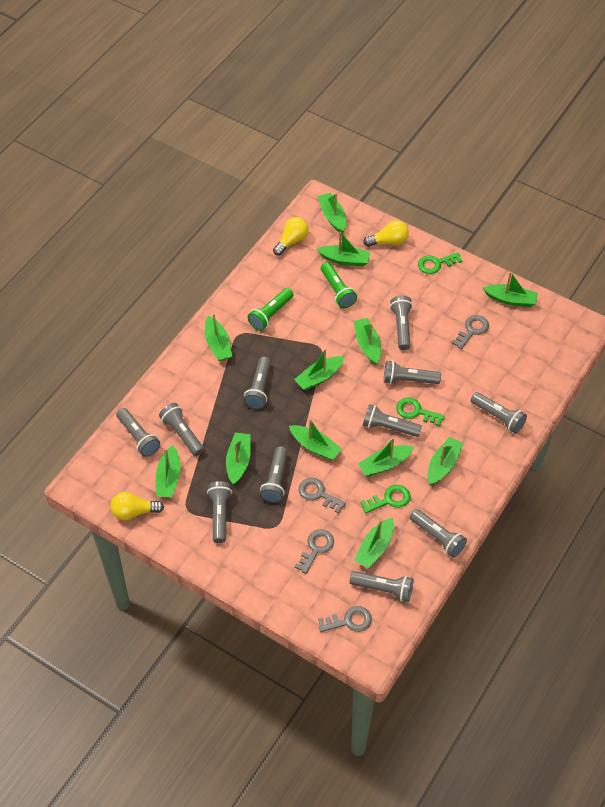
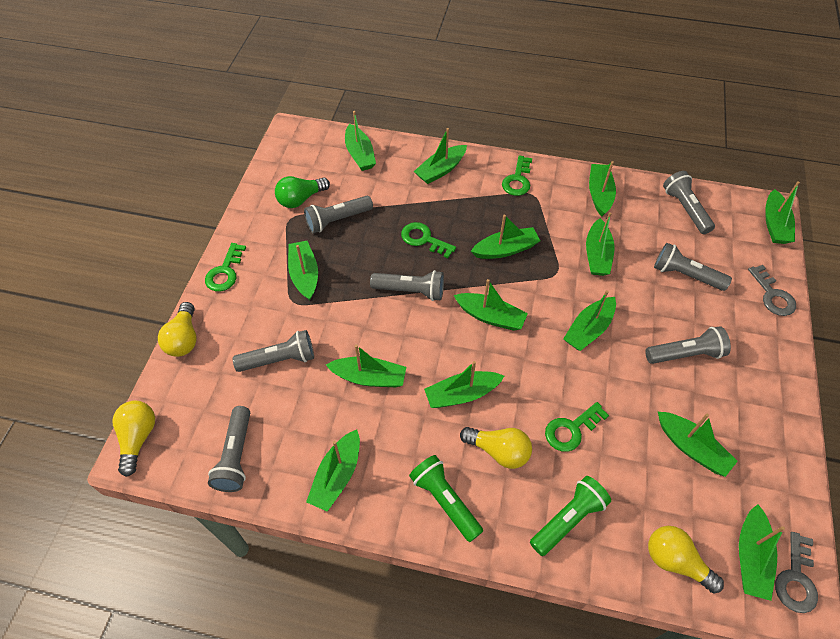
green boat: [156,445,180,497] [205,314,232,361] [226,433,251,484] [289,419,342,460] [294,349,344,390] [317,231,371,266] [318,193,347,233] [354,318,381,365] [354,518,394,568] [358,438,414,477] [427,437,464,485] [483,272,538,307] = 12 -> [288,241,318,300] [306,430,360,512] [326,344,406,387] [345,111,376,171] [414,128,467,184] [424,361,504,408] [453,279,528,331] [471,215,540,259] [563,290,616,351] [586,212,615,276] [589,161,616,216] [658,412,738,477] [739,504,785,601] [766,181,800,244] = 14
green key: [360,485,410,513] [396,398,444,426] [418,252,463,274] = 3 -> [205,243,246,291] [401,222,456,258] [502,155,532,196] [545,402,609,452] = 4
green light bulb: none = 0 -> [275,176,330,208] = 1
grey flashlight: [116,408,160,457] [159,403,204,456] [207,481,232,543] [243,357,271,409] [260,446,287,503] [350,571,413,602] [363,404,422,437] [384,361,441,384] [390,296,413,350] [410,509,467,558] [471,392,527,434] = 11 -> [208,406,250,492] [233,330,314,372] [304,196,373,233] [370,270,444,301] [645,326,731,364] [654,243,732,291] [663,171,715,234] = 7
grey key: [295,529,334,574] [299,478,346,513] [318,606,372,632] [452,315,489,349] = 4 -> [748,265,796,316] [775,532,818,613] = 2
yellow light bulb: [111,492,164,520] [273,217,309,256] [363,220,409,247] = 3 -> [112,401,155,477] [158,302,197,357] [460,427,532,469] [648,526,724,594] = 4

